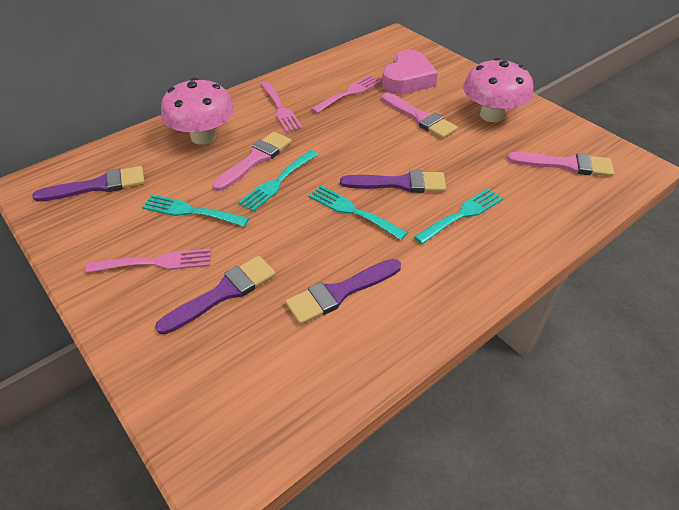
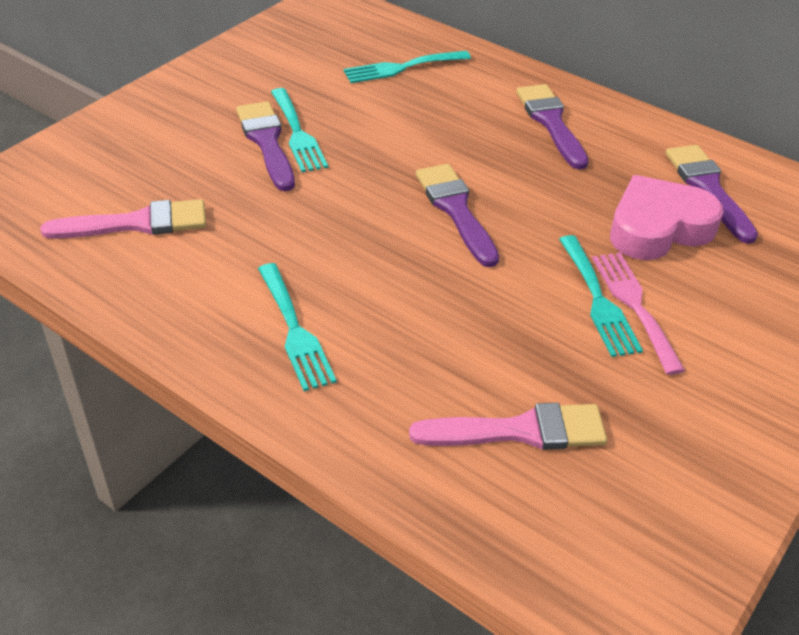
pink brush: [213,132,292,191] [382,93,458,139] [507,152,614,177] = 3 -> [40,199,206,239] [409,403,607,450] = 2
pink fork: [85,248,211,273] [261,82,303,132] [311,75,381,113] = 3 -> [592,252,685,375] = 1
pink mushroom: [161,78,234,145] [463,58,533,122] = 2 -> none = 0

